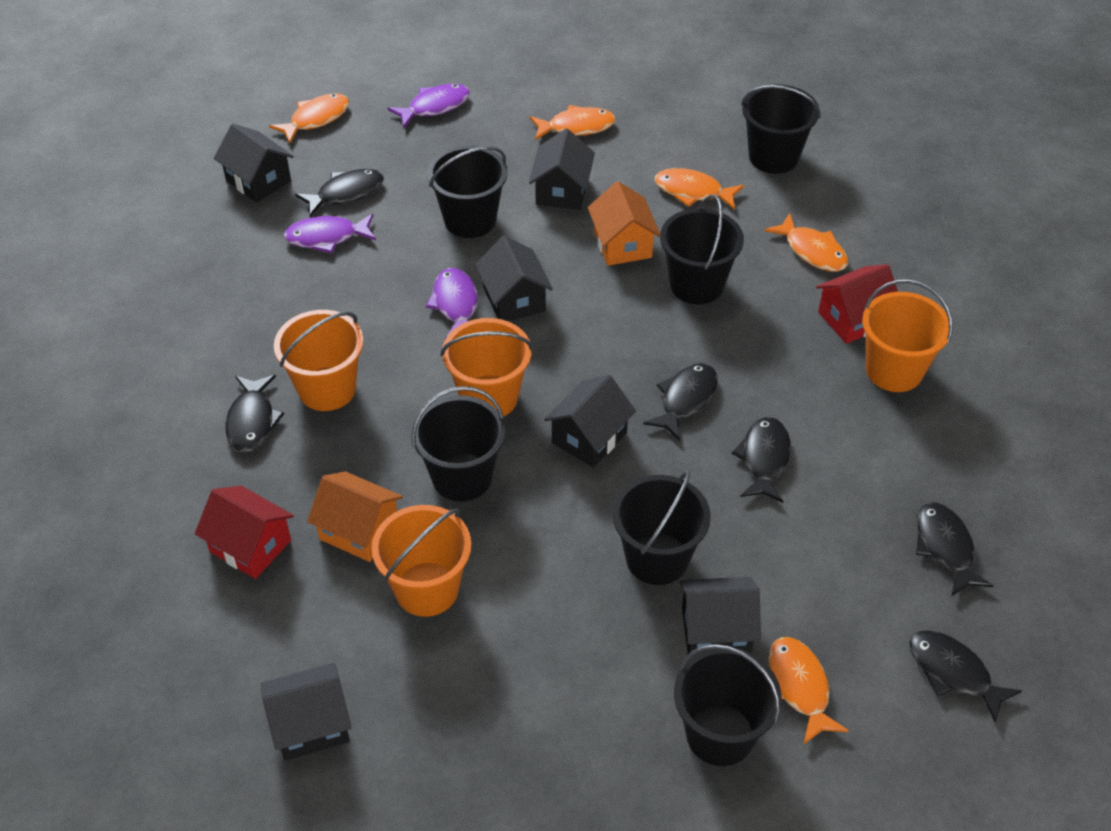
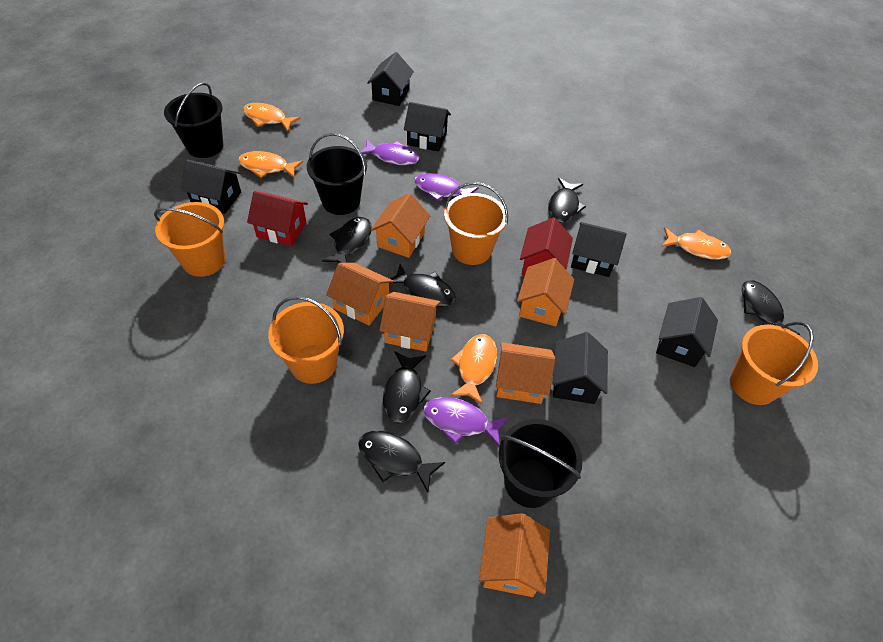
black bucket: [411,386,505,501] [427,145,508,238] [612,471,711,585] [660,194,744,304] [674,644,782,766] [741,84,821,174] = 6 -> [164,82,223,158] [307,133,367,215] [499,419,582,508] = 3
orange fish: [269,93,349,144] [530,105,615,140] [655,168,744,210] [764,213,848,271] [768,637,849,745] = 5 -> [238,151,303,178] [243,103,301,131] [450,334,497,405] [661,227,731,260] = 4
orange house: [307,471,403,562] [588,181,660,266] = 2 -> [326,263,394,325] [371,193,430,258] [380,292,440,352] [479,513,550,597] [496,342,555,404] [517,258,574,326] = 6

